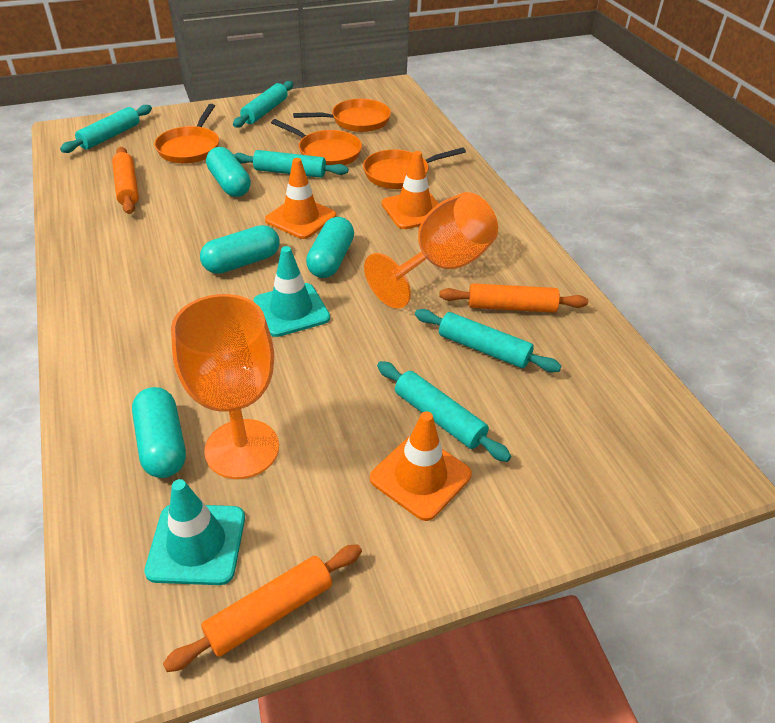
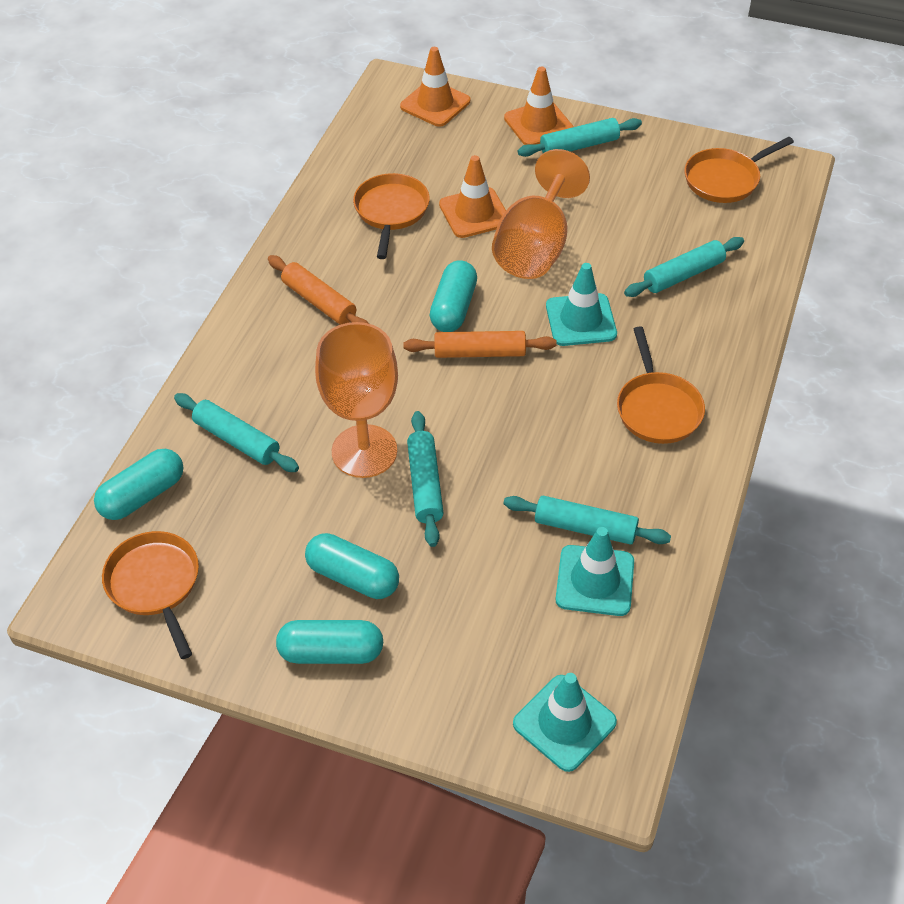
orange rolling pin: [112,147,139,214] [163,544,362,672] [439,283,588,313] = 3 -> [268,255,369,325] [404,331,557,358] = 2
turquoise traffic cone: [144,479,245,585] [253,246,330,337] = 2 -> [513,673,617,772] [546,263,617,346] [556,527,634,616] = 3

